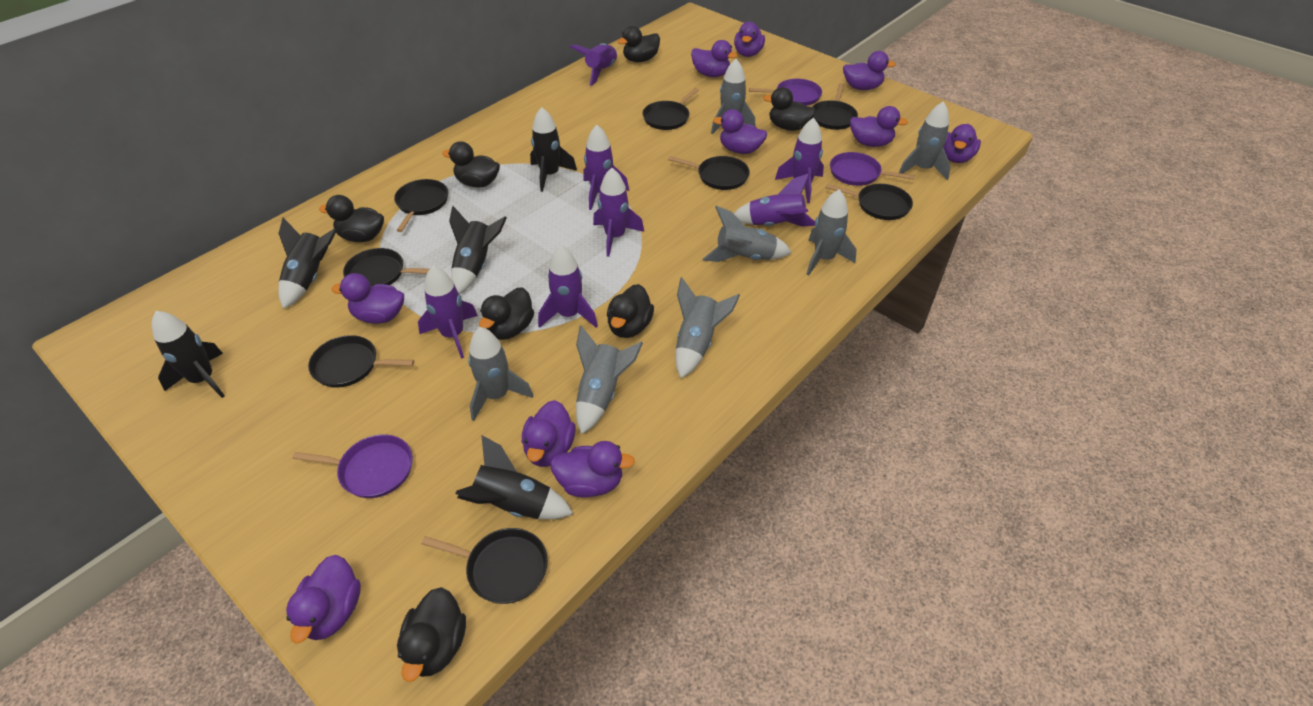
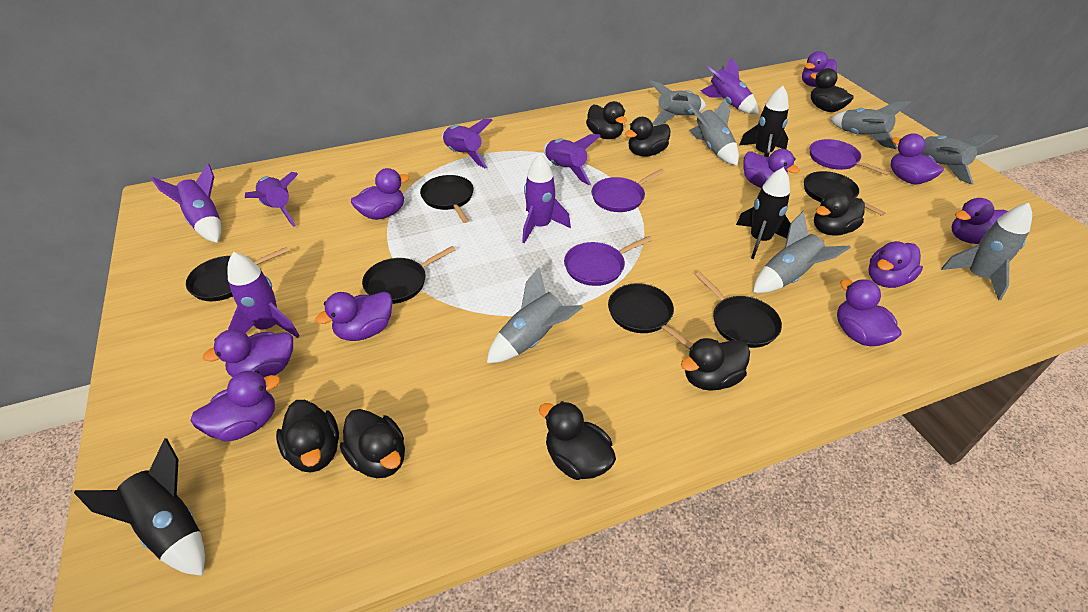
black duck: [319,195,384,242] [397,587,466,682] [442,141,500,188] [479,287,534,340] [607,284,654,338] [617,26,660,62] [763,87,816,131] = 7 -> [276,400,339,473] [340,409,405,478] [539,401,616,480] [586,101,627,139] [625,117,671,157] [681,338,750,391] [810,68,854,112] [814,191,865,236] = 8
black pan: [308,335,414,388] [343,248,430,287] [394,179,448,232] [421,528,548,604] [642,88,699,130] [668,156,750,190] [812,83,858,130] [826,184,913,220] = 8 -> [186,247,289,301] [362,246,455,304] [420,175,474,223] [608,283,693,350] [695,272,782,348] [804,171,886,216] = 6
black rocket: [152,311,225,398] [278,218,338,309] [449,206,507,294] [455,435,573,519] [530,107,577,192] = 5 -> [74,438,205,576] [736,167,790,259] [739,86,789,157] = 3

